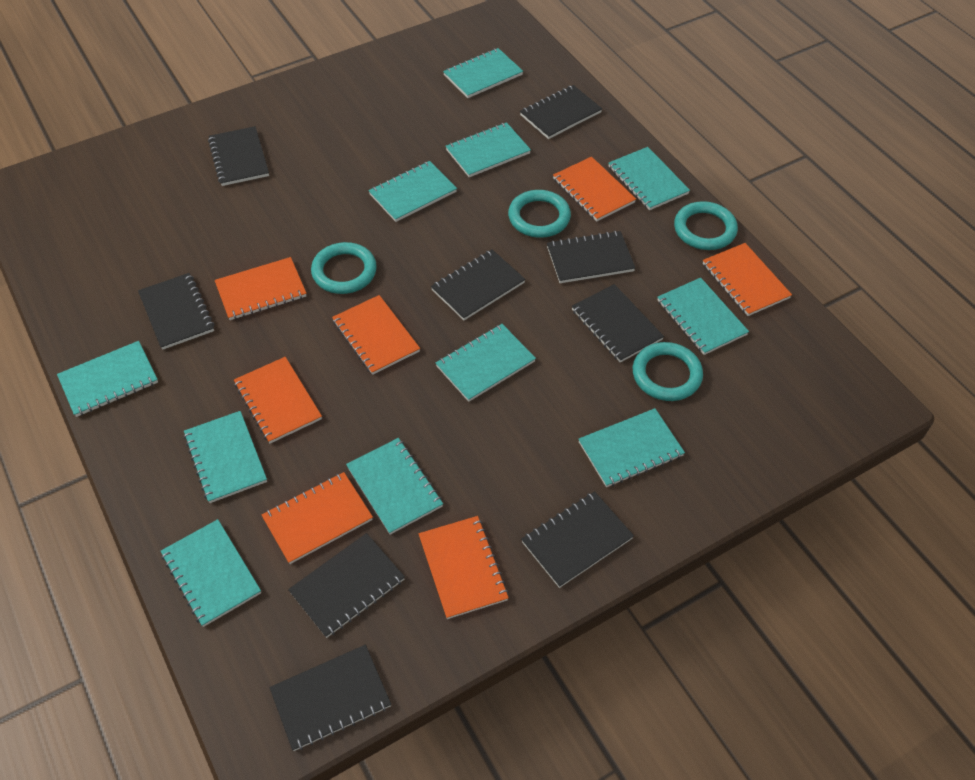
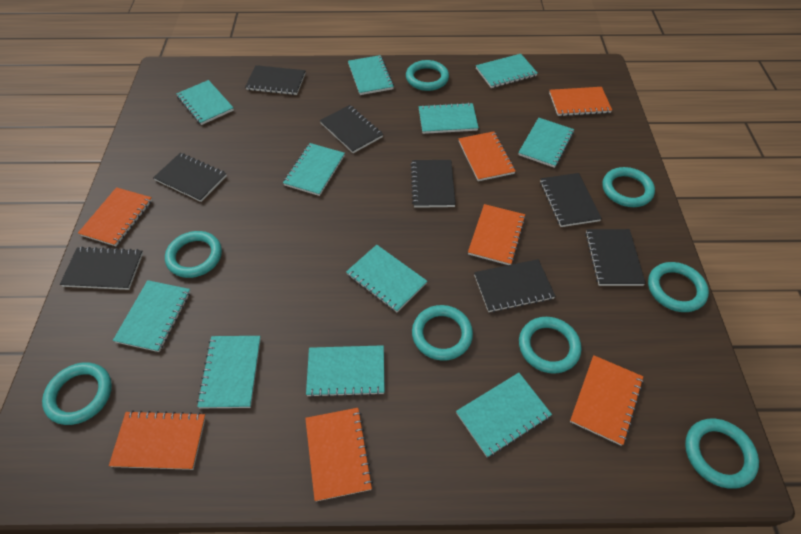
black notebook: [138,273,214,350] [208,126,269,186] [269,645,391,751] [288,533,405,638] [431,249,525,320] [520,85,602,139] [521,491,634,588] [547,231,635,283] [572,284,664,363] = 9 -> [60,247,143,290] [153,153,227,202] [245,65,306,95] [320,105,383,153] [410,160,456,208] [474,259,555,312] [540,173,602,227] [585,229,646,286] = 8
turquoise ring: [311,242,377,294] [508,190,571,238] [633,342,703,401] [674,201,738,250] = 4 -> [42,362,112,425] [165,231,222,278] [406,60,449,91] [412,305,473,361] [519,317,581,374] [602,167,655,207] [648,262,709,312] [685,419,759,489] = 8

